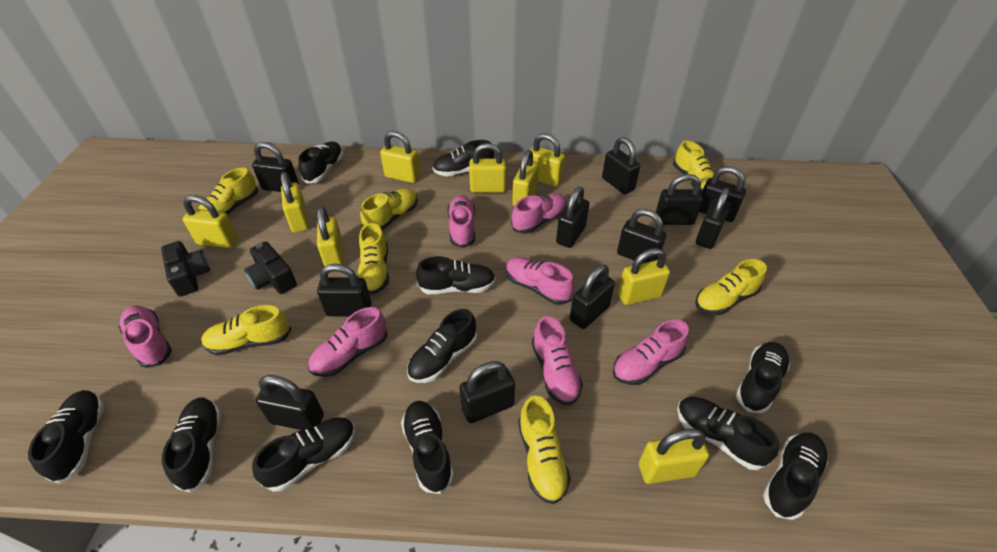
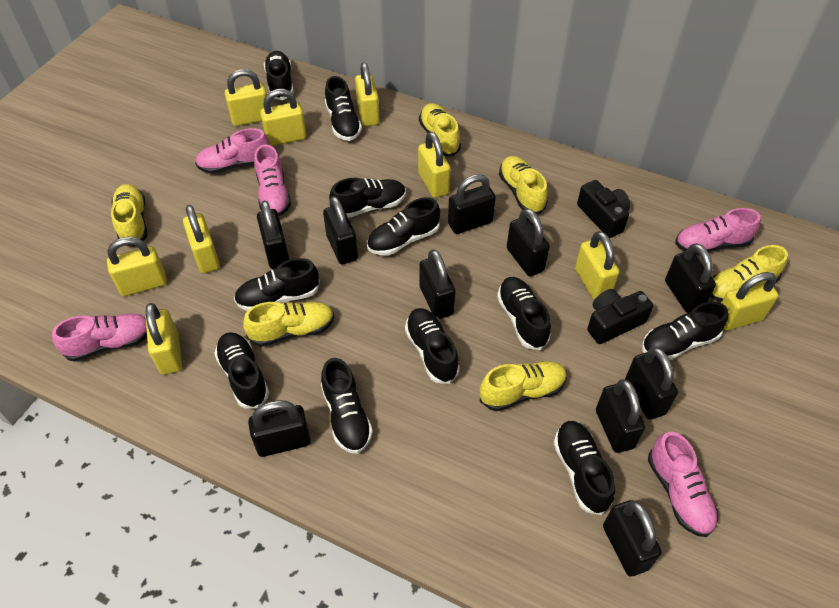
black padlock: [252,142,299,192] [256,375,324,430] [317,263,372,317] [459,361,515,423] [556,187,589,248] [570,265,615,329] [602,137,640,194] [617,209,666,263] [656,174,703,225] [696,188,731,249] [699,166,746,222] = 11 -> [248,400,311,457] [257,200,289,269] [323,196,358,264] [419,249,456,319] [448,174,496,234] [507,208,550,277] [596,379,645,453] [603,500,662,577] [625,347,678,419] [665,243,716,313] = 10
pink shoe: [119,306,172,368] [308,307,387,377] [448,195,475,248] [506,257,575,305] [511,193,567,234] [532,316,583,406] [613,320,689,385] = 7 -> [52,313,147,362] [195,128,270,174] [254,145,291,216] [648,432,718,537] [675,208,761,255] = 5
yellow shoe: [198,168,258,215] [201,305,292,355] [357,223,389,295] [360,188,417,230] [518,396,571,504] [673,141,714,193] [695,259,767,315] = 7 -> [111,184,147,247] [243,302,334,347] [419,103,461,157] [480,361,567,411] [499,156,548,214] [710,245,788,302] = 6

